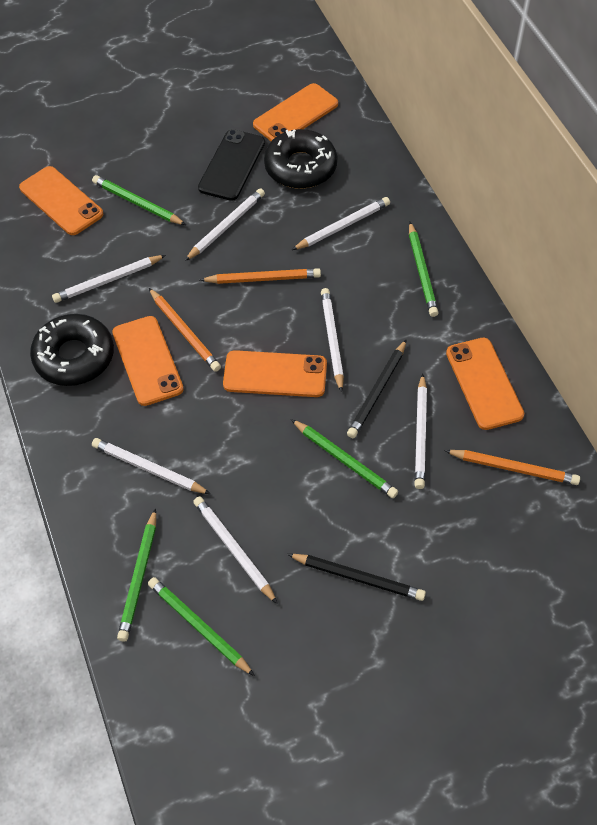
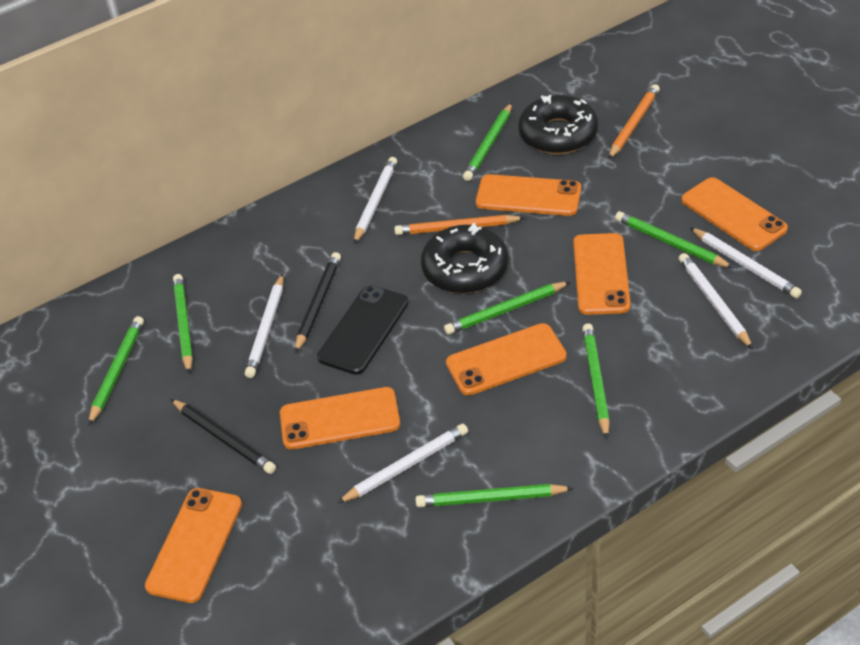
green pencil: [92,175,186,225] [117,508,156,641] [148,577,255,676] [291,419,398,498] [409,222,439,317] = 5 -> [88,316,144,426] [173,274,193,374] [416,484,573,507] [444,281,570,334] [463,103,512,181] [582,323,610,439] [615,211,734,268] = 7
orange pencil: [149,288,221,372] [200,268,321,284] [444,450,580,485] = 3 -> [394,215,525,235] [608,84,660,159] = 2
orange phone: [19,166,103,235] [112,316,184,406] [223,350,327,397] [253,83,338,141] [446,338,525,430] = 5 -> [145,488,242,603] [280,387,400,449] [446,323,567,396] [476,174,581,216] [573,233,631,315] [681,177,788,251] = 6
white pencil: [52,255,166,303] [92,438,210,494] [185,188,265,261] [193,496,278,604] [292,197,390,250] [321,288,344,393] [414,374,427,489] = 7 -> [245,273,283,378] [338,424,468,503] [354,157,397,244] [679,253,753,349] [690,227,802,298] = 5

